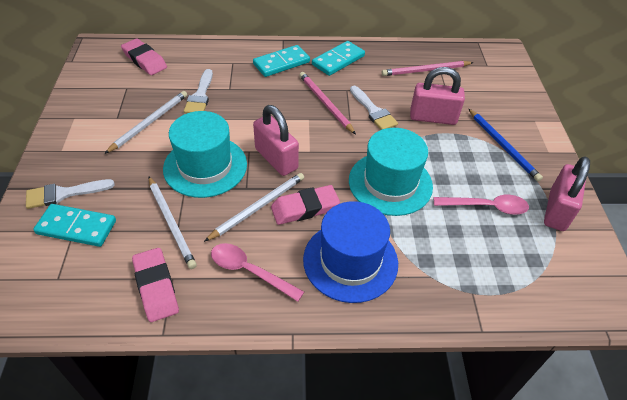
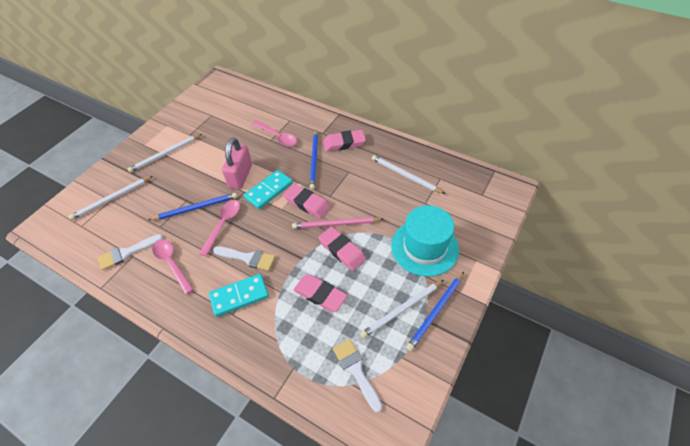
blue hat: [303,201,398,303] = 1 -> none = 0
blue pencil: [468,108,543,181] = 1 -> [149,193,237,220] [310,130,318,190] [406,272,464,351] = 3
pink eraser: [121,38,167,75] [132,248,179,322] [271,185,340,225] = 3 -> [283,184,330,218] [293,274,347,312] [318,227,366,271] [323,130,366,152] = 4
pink padlock: [253,105,299,176] [410,67,465,125] [544,156,590,231] = 3 -> [222,138,252,190] = 1
pink pencil: [299,72,356,134] [382,61,474,76] = 2 -> [292,217,383,229] = 1
pink spoon: [211,243,304,302] [434,195,529,215] = 2 -> [152,239,194,295] [199,200,240,257] [252,120,297,146] = 3
turquoise domino: [33,204,116,247] [253,45,310,77] [312,41,365,76] = 3 -> [209,274,269,317] [244,170,293,209] = 2
turquoise hat: [163,111,247,198] [349,128,433,216] = 2 -> [391,205,459,277] = 1
white pencil: [104,91,187,154] [149,177,197,269] [204,173,304,242] = 3 -> [68,176,153,220] [127,134,202,173] [360,280,444,338] [372,155,445,194] = 4

